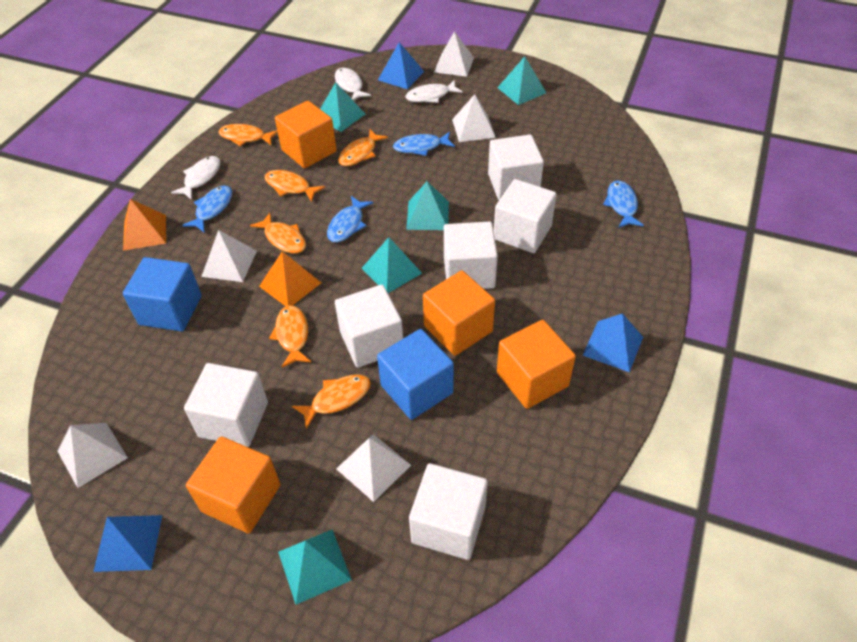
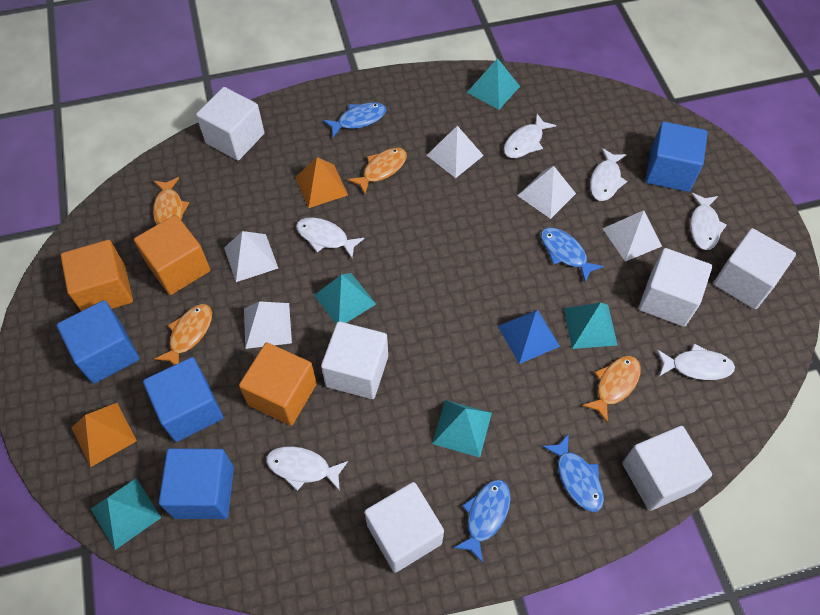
blue cube: [123,257,202,331] [377,329,454,420] = 2 -> [57,300,139,384] [143,357,224,442] [159,448,234,519] [645,122,708,192] = 4
blue pyramid: [93,515,162,572] [378,42,424,89] [583,313,643,372] = 3 -> [498,309,560,364] = 1
orange cube: [186,436,280,533] [275,101,337,168] [423,271,495,356] [497,320,576,409] = 4 -> [60,240,133,311] [134,215,210,295] [239,343,317,426] = 3
orange fish: [218,124,278,146] [250,213,306,254] [265,170,325,202] [269,305,311,368] [292,374,371,429] [338,129,388,166] = 6 -> [153,177,189,225] [154,304,212,365] [348,148,407,194] [582,356,641,423] = 4
white fish: [171,156,221,200] [335,68,371,101] [405,80,463,103] = 3 -> [266,446,348,491] [296,217,364,258] [504,114,556,158] [590,148,627,201] [657,344,735,380] [690,193,727,250] = 6

